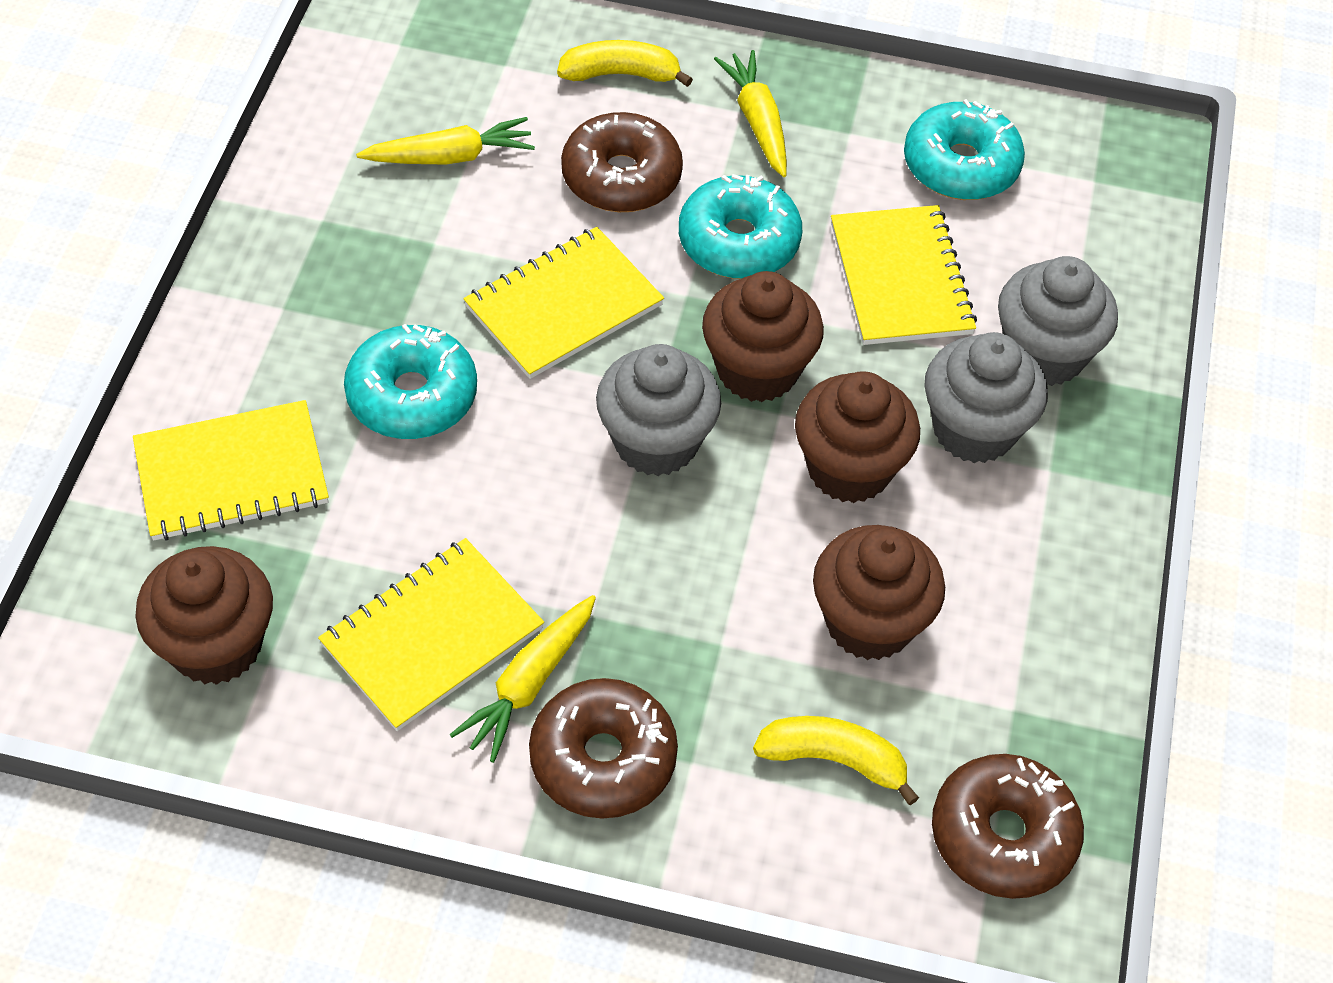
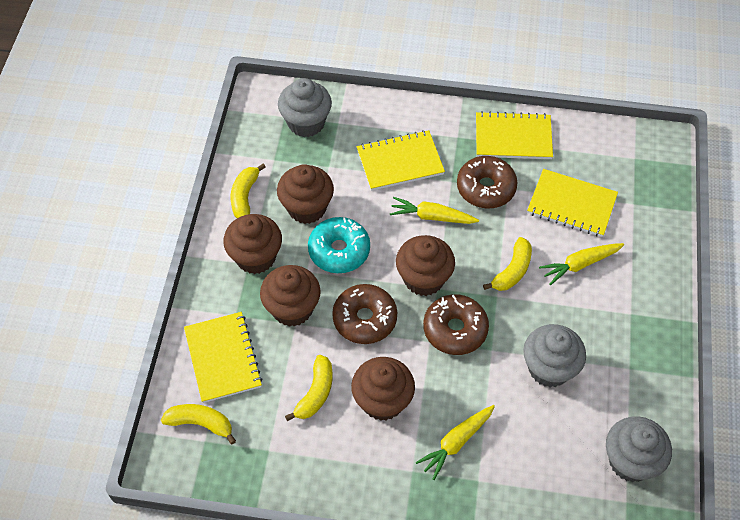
brown cupcake: [135,546,273,685] [702,271,824,402] [795,371,920,503] [813,525,945,660] = 4 -> [223,214,282,274] [260,265,321,327] [277,164,334,224] [351,357,415,421] [396,235,455,296] = 5
turquoise donut: [344,324,477,439] [679,174,802,279] [904,99,1025,200] = 3 -> [308,217,370,273] = 1
yellow banana: [557,40,693,87] [753,716,919,805] = 2 -> [161,404,236,444] [231,164,266,218] [285,355,333,421] [483,237,532,291] = 4

